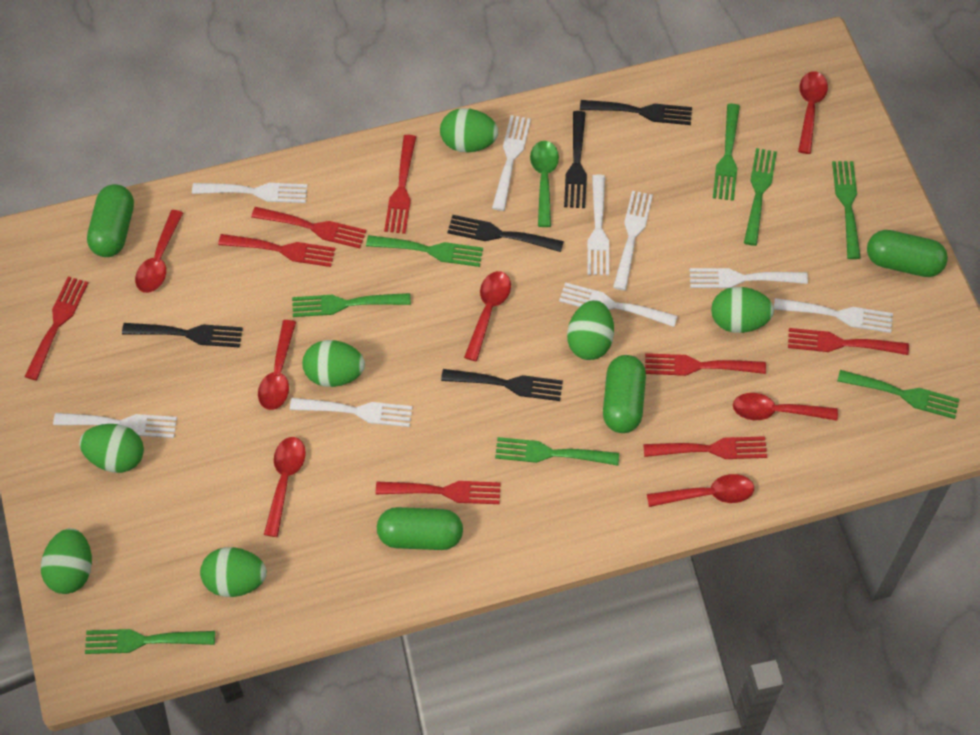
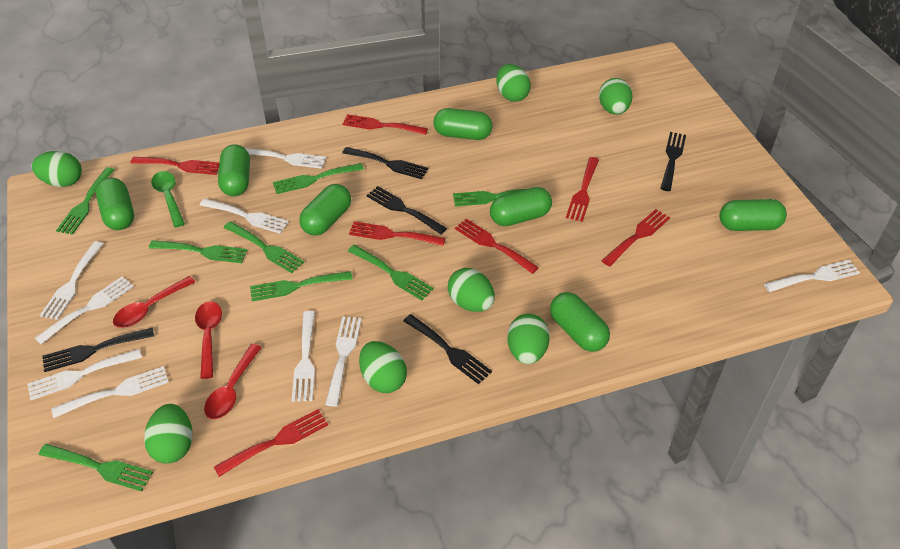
green capsule: [87,184,134,257] [377,507,463,550] [603,355,646,433] [867,230,948,277] = 4 -> [96,178,134,230] [218,144,250,196] [299,184,351,236] [433,108,492,140] [490,187,552,226] [550,292,610,352] [719,199,787,231] = 7
red fork: [24,277,88,380] [218,234,335,267] [251,207,366,248] [376,481,501,504] [384,135,416,234] [643,436,767,459] [645,353,766,376] [788,328,909,355] = 8 -> [130,157,219,175] [214,409,328,477] [343,114,428,135] [349,221,446,246] [455,219,539,274] [566,157,599,222] [601,209,670,267] = 7
red spoon: [135,210,183,293] [258,320,296,410] [264,437,306,537] [464,271,511,361] [647,474,754,507] [733,393,838,421] [798,72,828,154] = 7 -> [113,276,195,328] [195,301,222,379] [204,344,262,419] = 3

